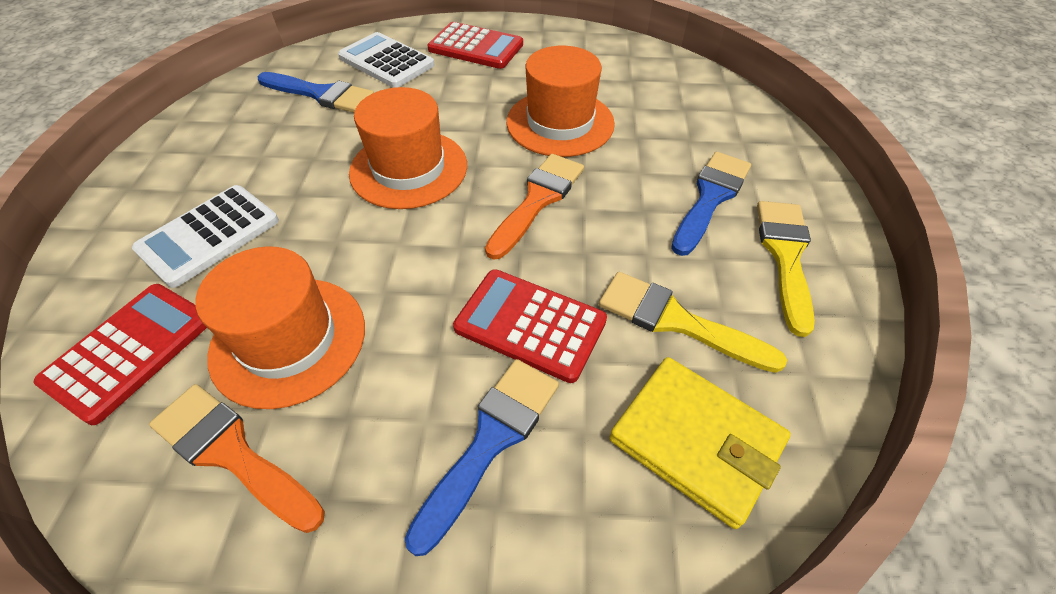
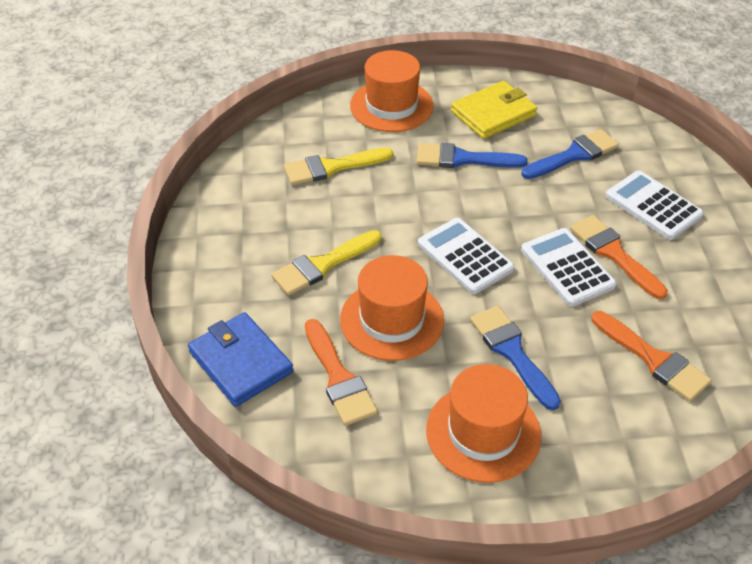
blue wallet: none = 0 -> [188,312,293,407] = 1
orange brush: [149,384,325,533] [485,154,584,260] = 2 -> [305,319,378,426] [570,215,668,299] [591,311,712,401] = 3
red calculator: [34,284,207,425] [427,22,523,69] [453,269,607,383] = 3 -> none = 0
white calculator: [132,185,279,288] [338,32,435,88] = 2 -> [418,218,515,294] [521,228,616,307] [606,171,704,240] = 3

